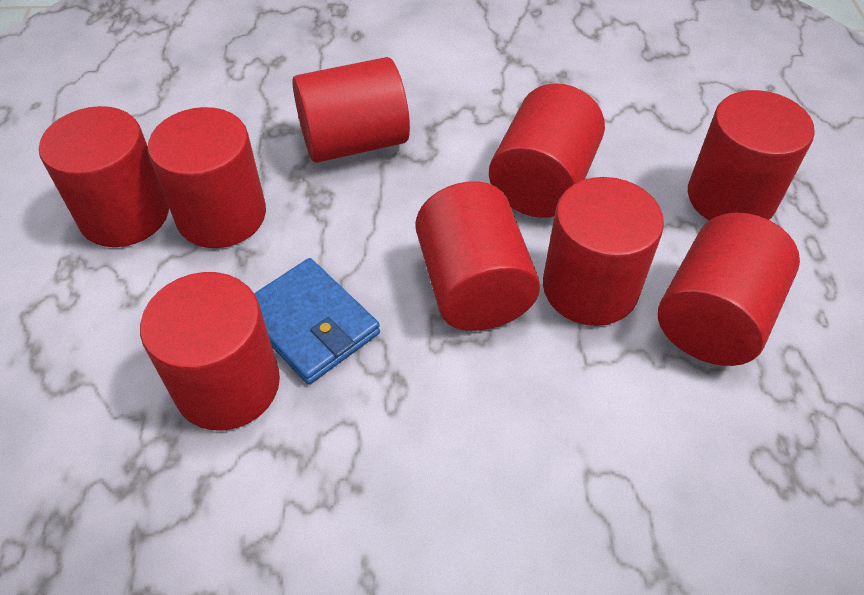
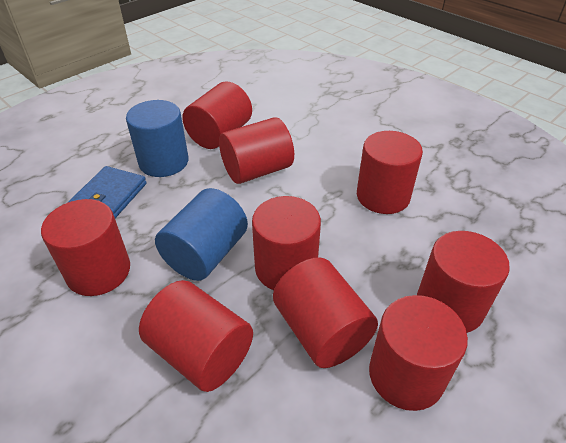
blue cylinder: none = 0 -> [126,100,189,177] [155,188,248,281] = 2

